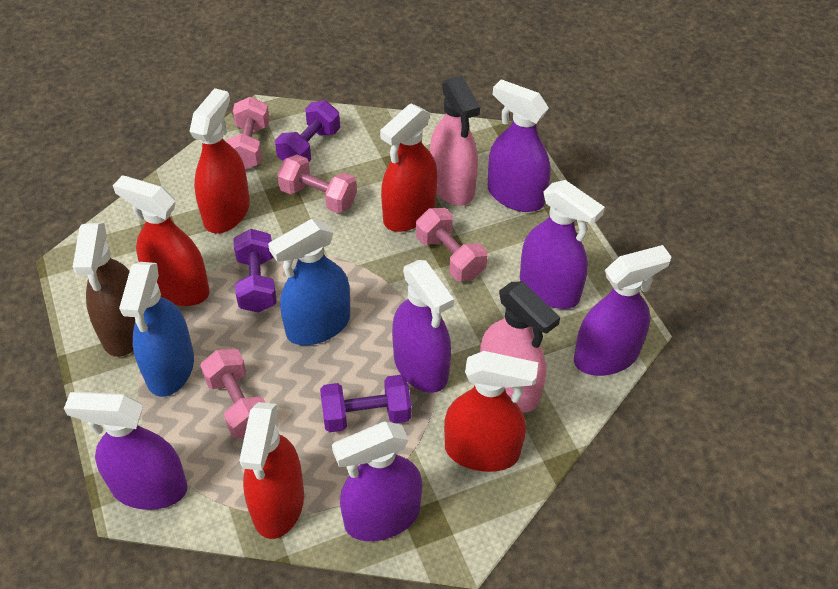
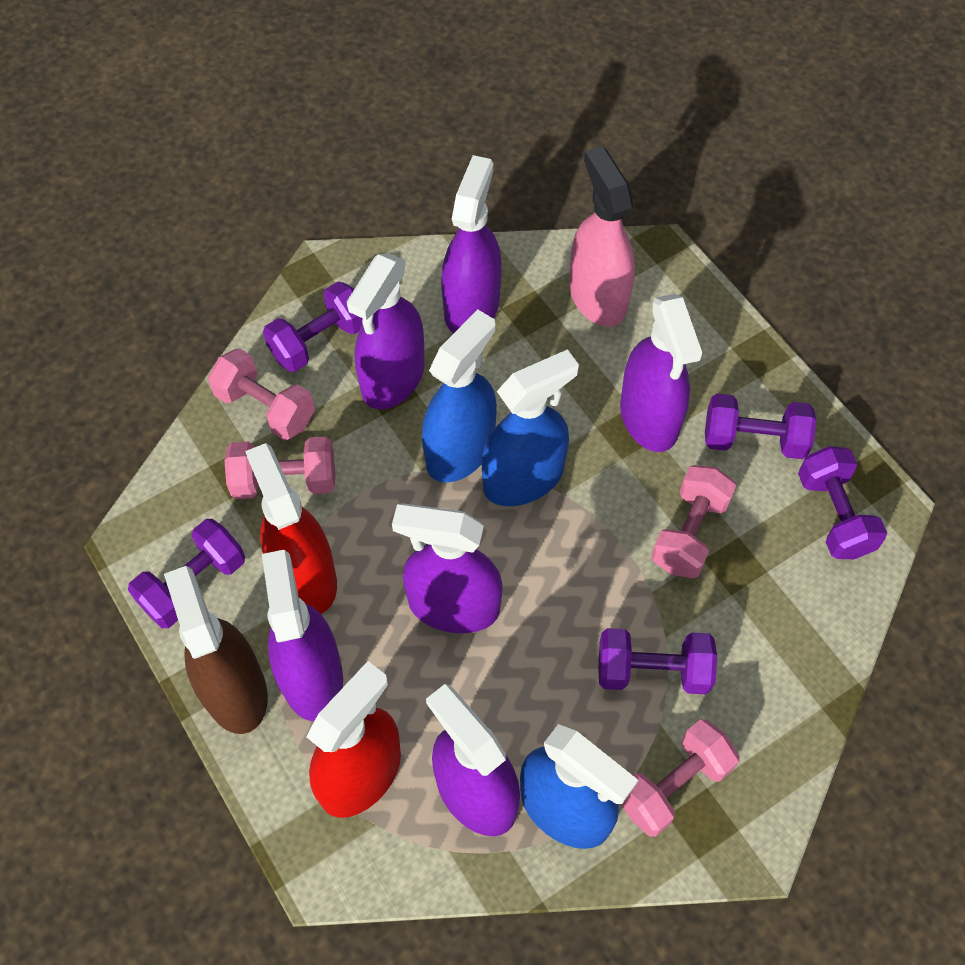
blue spray bottle: [119,262,194,397] [268,219,350,345] = 2 -> [422,310,497,483] [482,349,579,506] [520,724,638,849] = 3
pink spray bottle: [430,75,480,206] [480,282,560,412] = 2 -> [569,146,635,327] = 1
purple dumbbell: [234,229,277,313] [275,101,340,162] [320,375,411,432] = 3 -> [128,519,245,628] [263,282,363,372] [598,628,717,694] [705,394,816,459] [798,446,887,559] = 5
red spray bottle: [113,175,210,306] [189,88,250,233] [239,402,304,539] [380,104,438,232] [444,351,538,472] = 5 -> [245,443,337,614] [306,661,401,818] = 2

